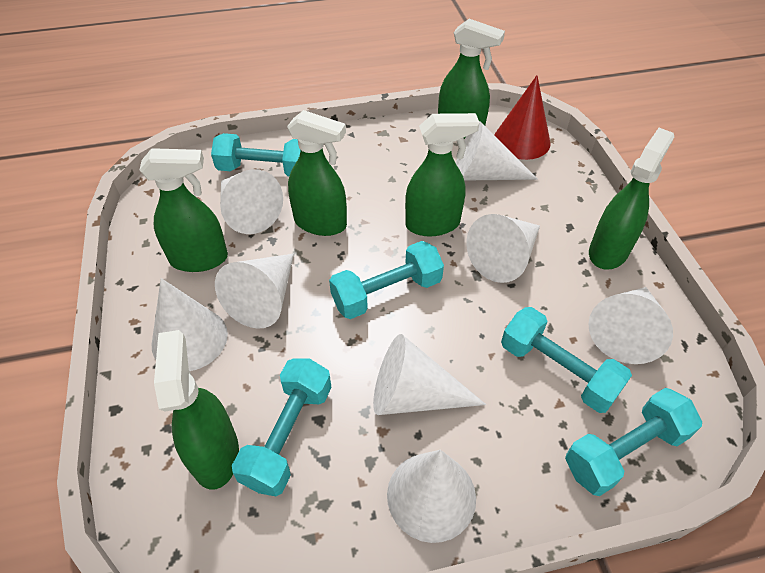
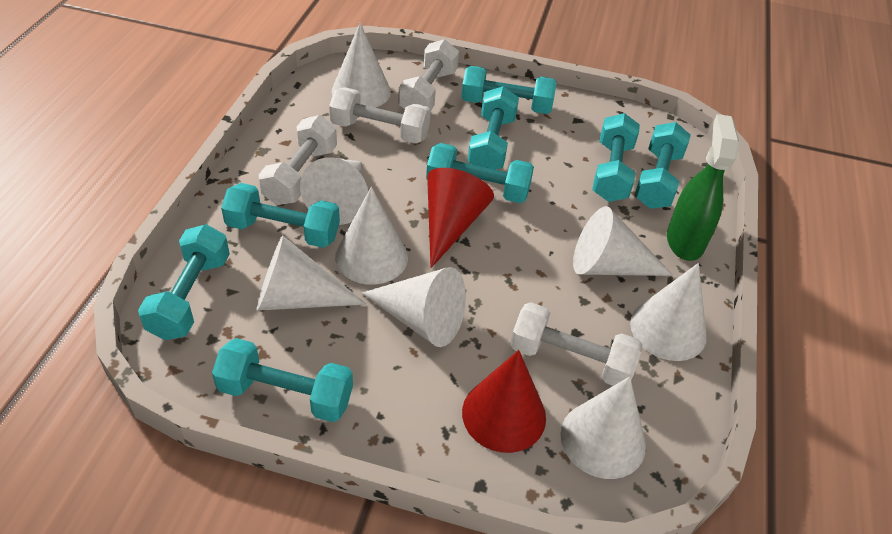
green spray bottle: [139,148,228,272] [154,330,239,490] [287,110,347,236] [405,113,480,237] [438,19,505,139] [589,128,674,270] = 6 -> [667,114,739,261] = 1
red cone: [494,75,551,160] = 1 -> [427,168,494,268] [462,350,546,453] = 2
turquoise dumbbell: [211,133,300,176] [232,358,332,496] [329,241,444,319] [501,307,632,413] [565,388,702,496] = 5 -> [138,224,230,340] [212,338,353,422] [221,183,340,248] [426,143,534,203] [461,66,557,114] [467,86,519,170] [592,113,640,202] [634,122,691,209] = 8
white dumbbell: none = 0 -> [259,115,337,205] [329,87,431,144] [398,39,459,110] [510,302,642,386] = 4

